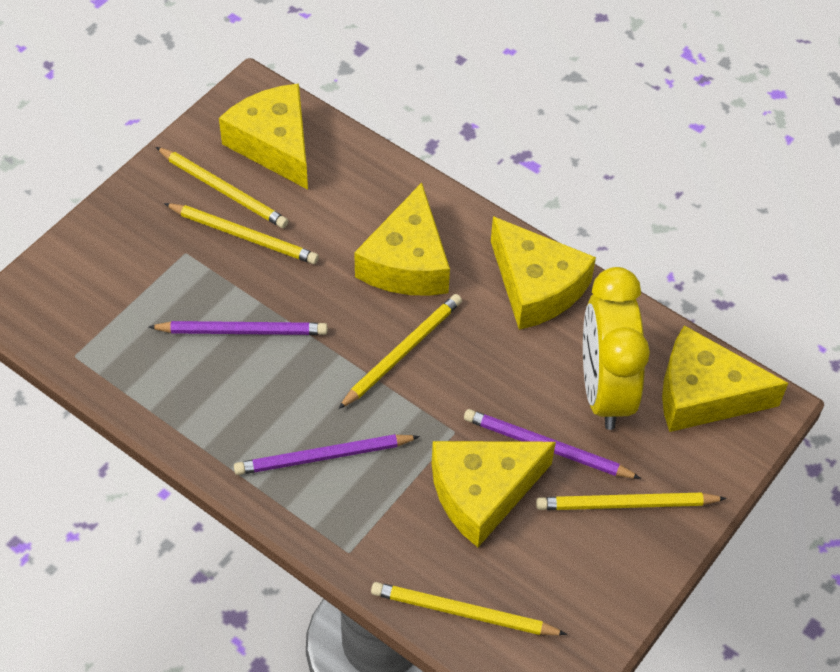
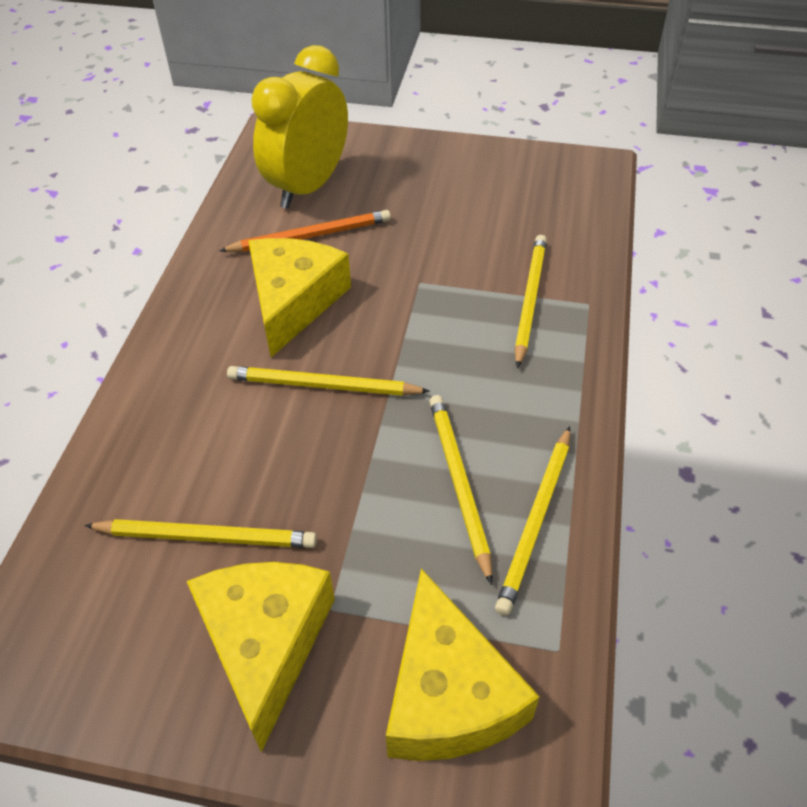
orange pencil: none = 0 -> [219,210,391,252] = 1
purple pencil: [149,321,328,335] [234,434,420,475] [464,409,641,479] = 3 -> none = 0
yellow cheese: [219,84,308,190] [354,183,450,296] [432,441,556,548] [491,216,596,330] [662,325,788,432] = 5 -> [186,562,335,752] [248,238,351,357] [386,568,540,761] = 3

